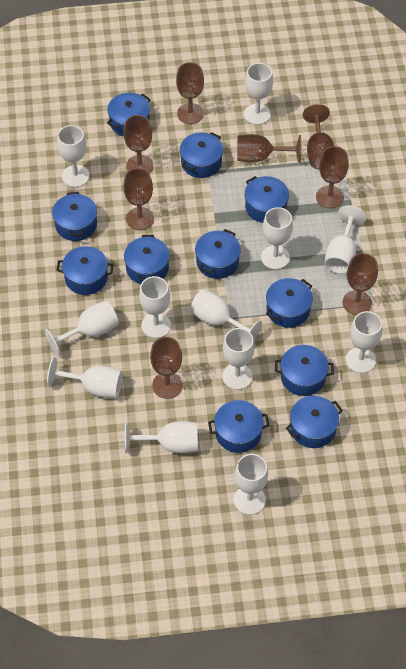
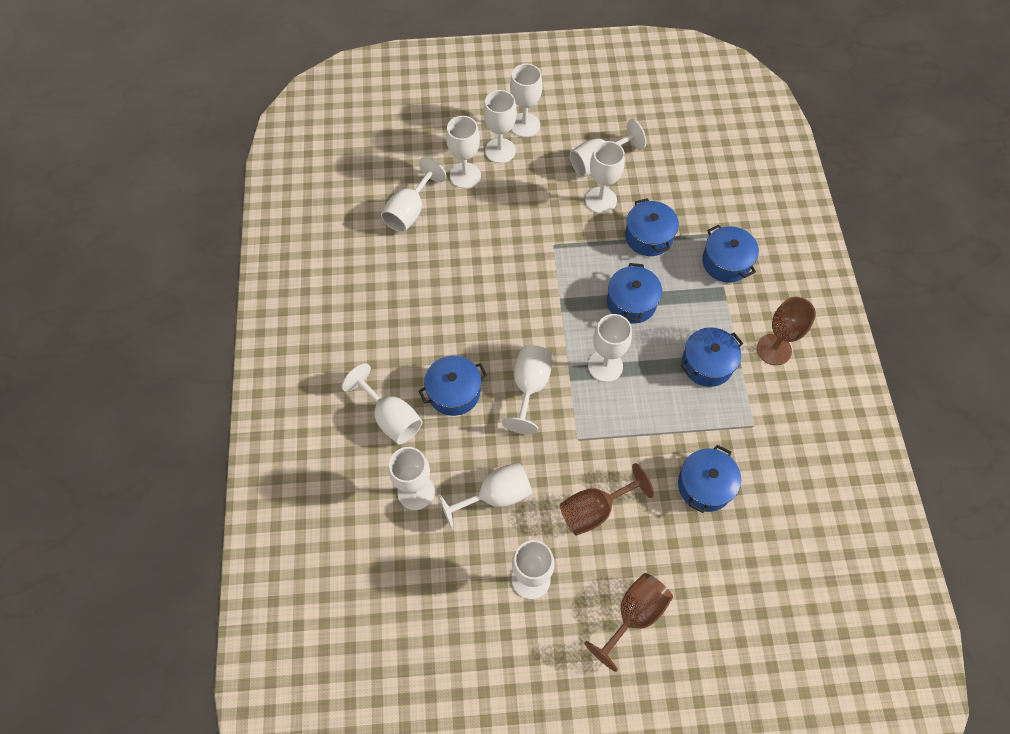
blue pot: [52,192,97,241] [56,246,114,295] [107,93,151,136] [124,235,170,284] [180,132,223,178] [195,229,241,279] [208,400,270,453] [245,176,289,223] [266,278,313,328] [275,345,334,396] [286,396,343,448] = 11 -> [418,356,487,416] [607,263,662,324] [625,198,679,256] [678,445,741,513] [681,327,743,387] [702,225,759,282] = 6
brown goblet: [123,168,154,230] [124,115,154,174] [150,337,183,399] [176,62,204,124] [237,134,301,163] [303,104,334,169] [316,146,349,208] [343,253,378,315] = 8 -> [560,463,654,536] [584,573,673,672] [757,297,816,365] = 3

